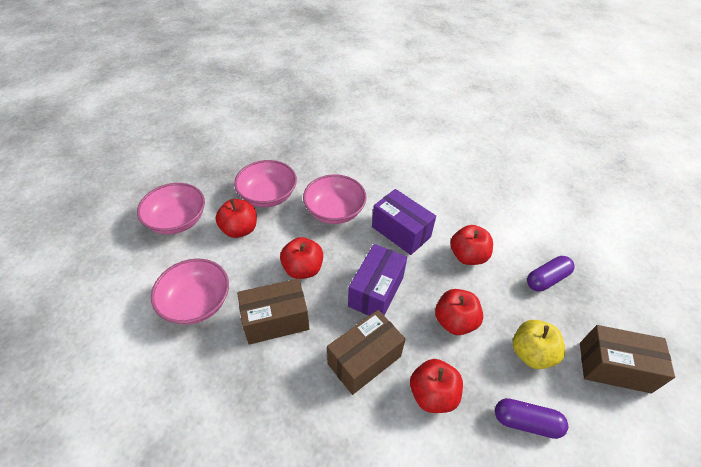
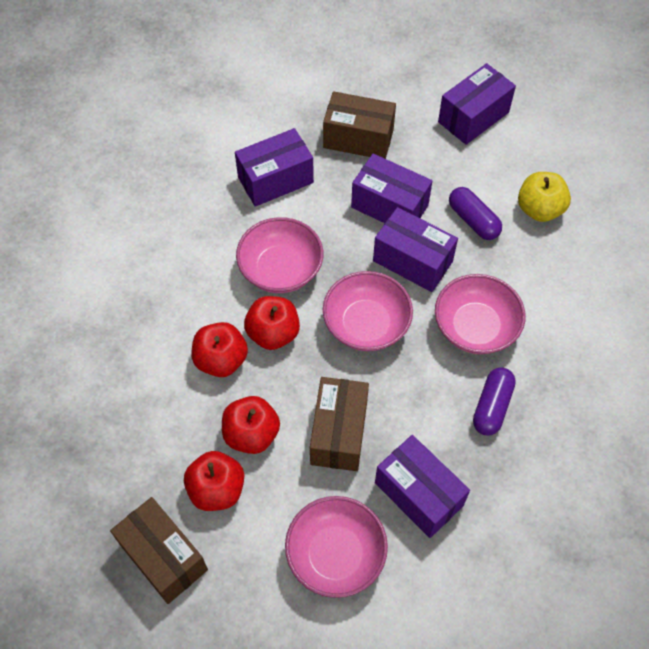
purple box: [348,244,407,316] [372,189,436,255] = 2 -> [235,128,314,207] [351,154,432,223] [373,207,458,292] [375,435,470,538] [438,63,516,145] = 5
red apple: [215,199,257,238] [280,237,323,279] [410,359,463,413] [435,289,483,335] [450,225,493,265] = 5 -> [184,451,244,511] [191,322,248,377] [222,396,280,454] [244,296,300,350] = 4

